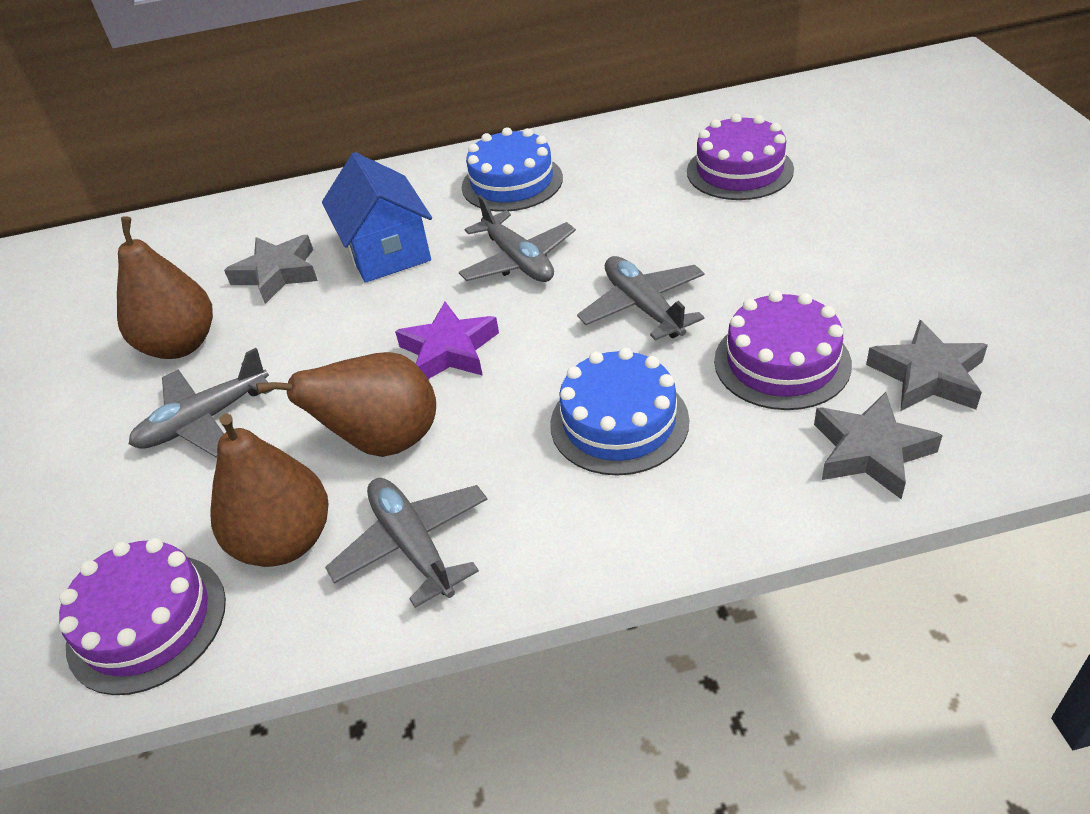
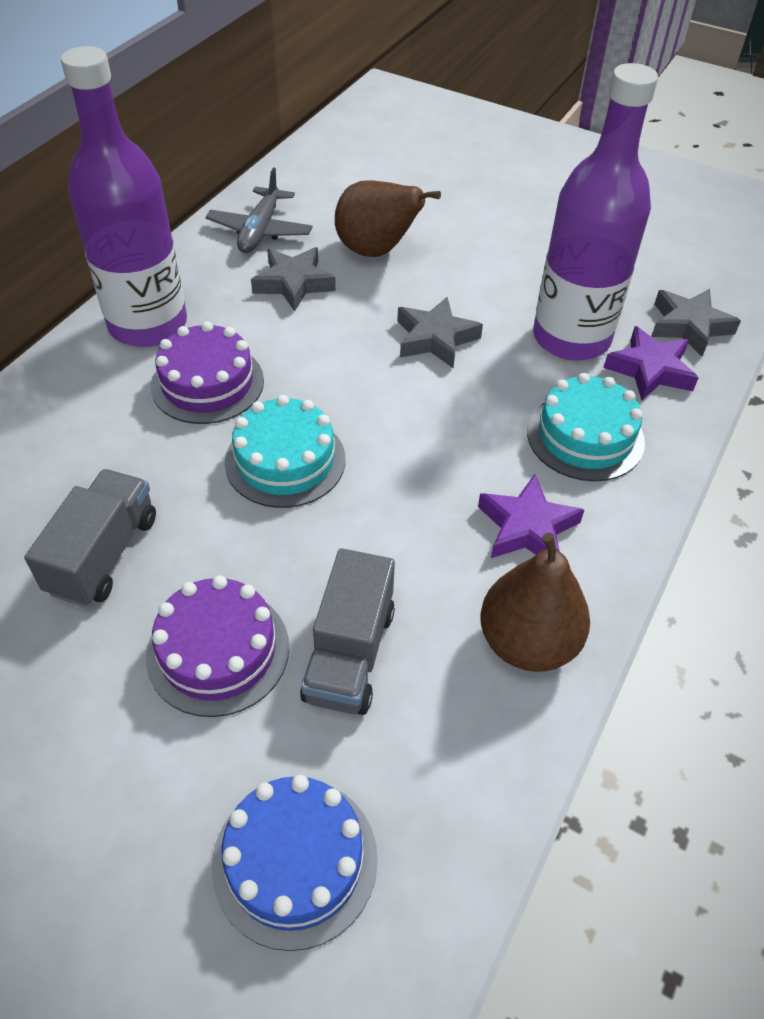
blue cake: [462,127,563,212] [550,348,689,476] = 2 -> [212,775,378,951] = 1
blue house: [322,152,432,283] = 1 -> none = 0
brown pear: [117,216,213,359] [211,413,329,567] [256,352,436,457] = 3 -> [335,180,441,257] [480,533,590,672] = 2
grey plane: [129,348,273,458] [325,478,488,608] [459,195,576,282] [577,256,705,341] = 4 -> [206,168,313,253] = 1
grey truck: none = 0 -> [24,469,156,607] [300,548,395,715] = 2
purple bottle: none = 0 -> [61,46,187,347] [533,63,658,361] = 2
purple cake: [59,538,226,695] [687,114,794,200] [714,290,852,410] = 3 -> [146,575,289,717] [151,322,264,424] = 2
purple star: [395,302,499,379] = 1 -> [478,474,584,558] [604,326,699,401] = 2
turquoise cake: none = 0 -> [225,395,346,508] [527,373,645,481] = 2

